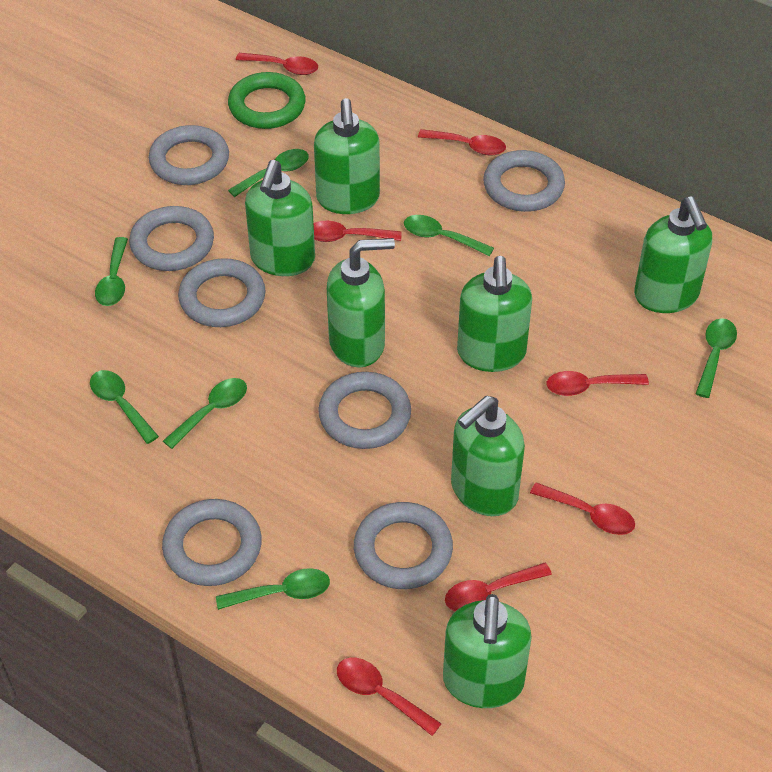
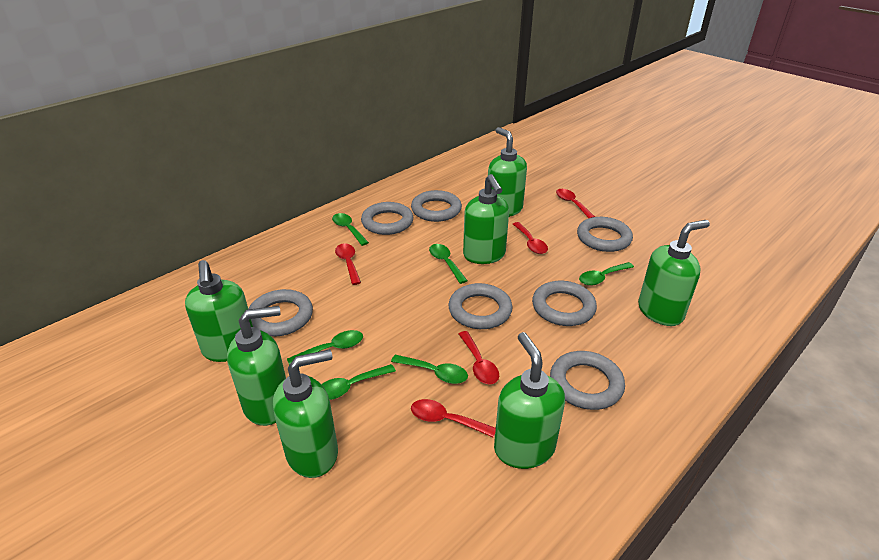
green ring: [228,72,306,129] = 1 -> none = 0
green spoon: [90,370,159,444] [95,237,128,306] [163,378,247,449] [216,568,330,610] [228,149,309,197] [404,215,494,256] [695,318,737,398] = 7 -> [287,330,363,365] [322,364,396,400] [332,213,369,246] [391,355,468,384] [429,244,468,284] [579,262,634,286] = 6
red spoon: [236,53,318,75] [314,221,402,242] [337,658,442,736] [418,129,506,155] [445,563,552,611] [530,482,635,535] [547,371,649,396] = 7 -> [335,243,361,285] [411,399,496,437] [459,331,499,384] [513,222,548,254] [556,189,595,218] = 5

